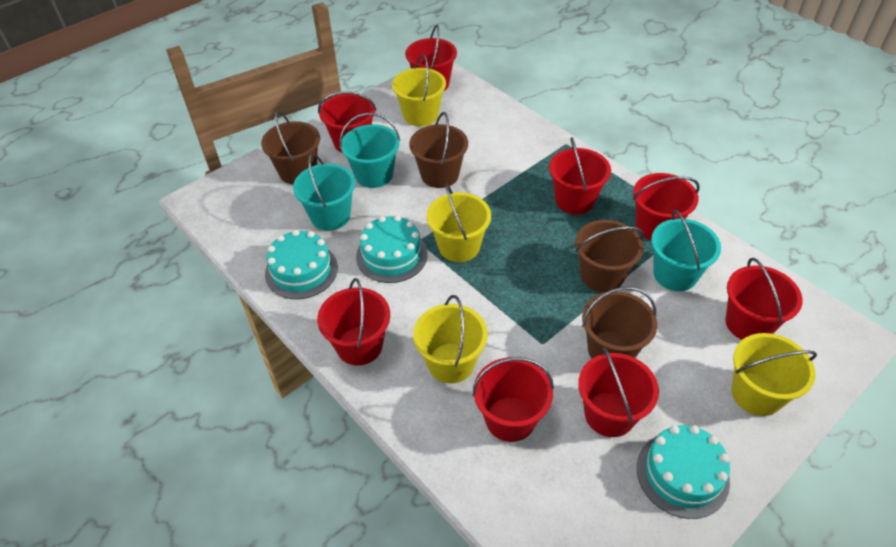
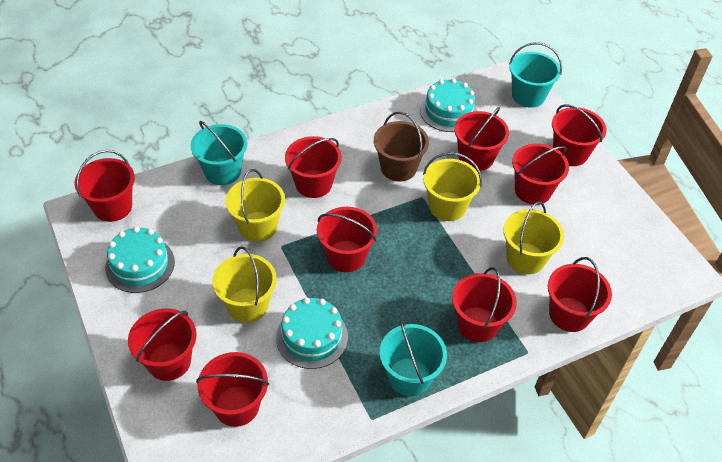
brown bucket: [261,111,320,184] [409,112,468,188] [575,220,644,292] [582,287,657,359] = 4 -> [374,112,429,182] = 1
red bucket: [317,278,390,365] [318,91,376,153] [405,25,457,91] [472,357,554,442] [549,137,611,214] [578,347,659,437] [633,173,700,240] [725,258,803,340] = 8 -> [74,150,135,222] [128,309,197,381] [196,352,269,427] [285,136,342,198] [317,207,377,272] [452,267,517,342] [454,107,509,171] [512,144,569,205] [548,257,612,332] [552,104,607,166] = 10

